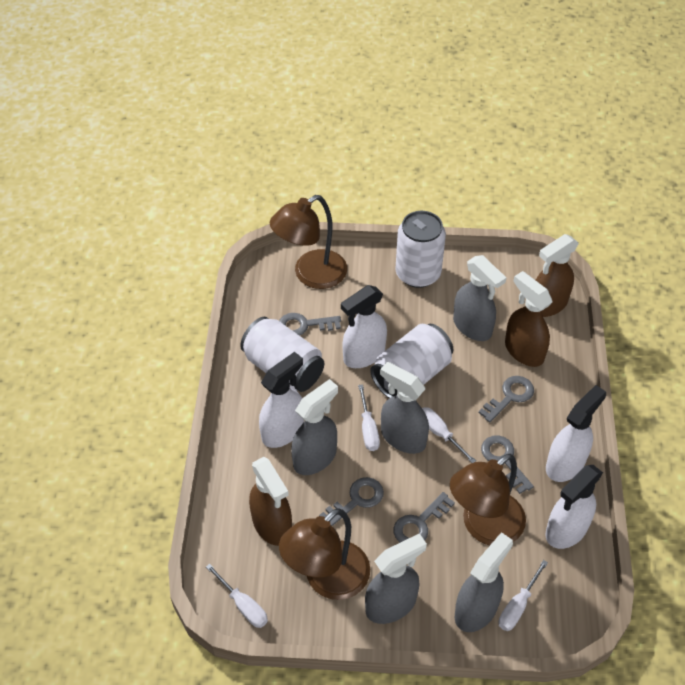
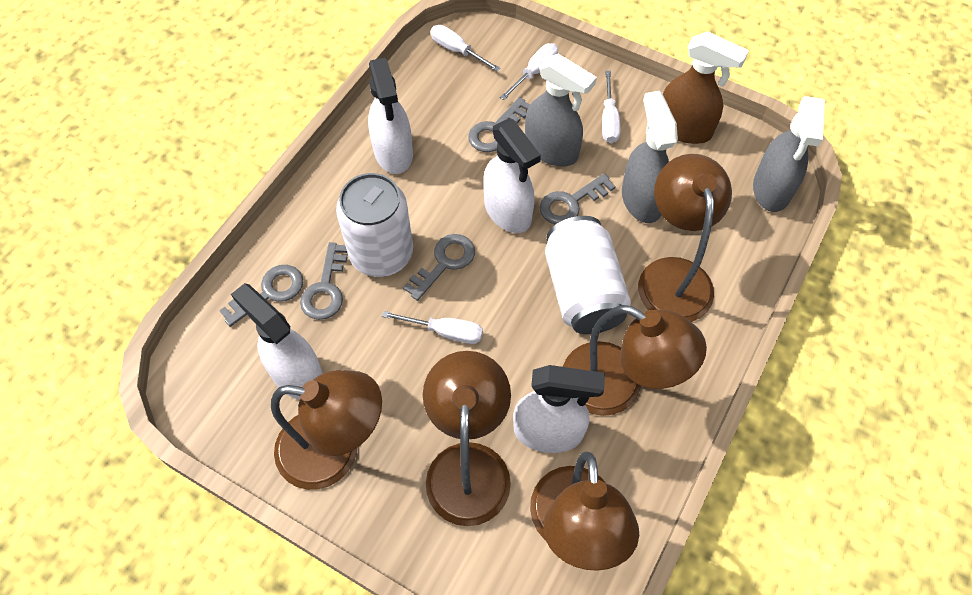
brown lamp: [270,195,347,289] [279,508,370,600] [450,454,526,545] = 3 -> [271,370,382,490] [423,351,511,526] [530,451,639,571] [563,305,707,416] [638,154,732,322] = 5
brown spray bottle: [249,457,292,546] [505,271,552,367] [536,234,579,317] = 3 -> [663,31,749,144] = 1
grey spray bottle: [291,379,338,475] [365,533,427,624] [380,362,429,454] [453,255,506,341] [455,532,513,632] = 5 -> [525,53,597,166] [622,91,678,223] [753,96,825,212] = 3
white can: [240,317,324,392] [370,324,454,398] [395,211,446,288] = 3 -> [336,173,413,277] [545,216,631,334] = 2

